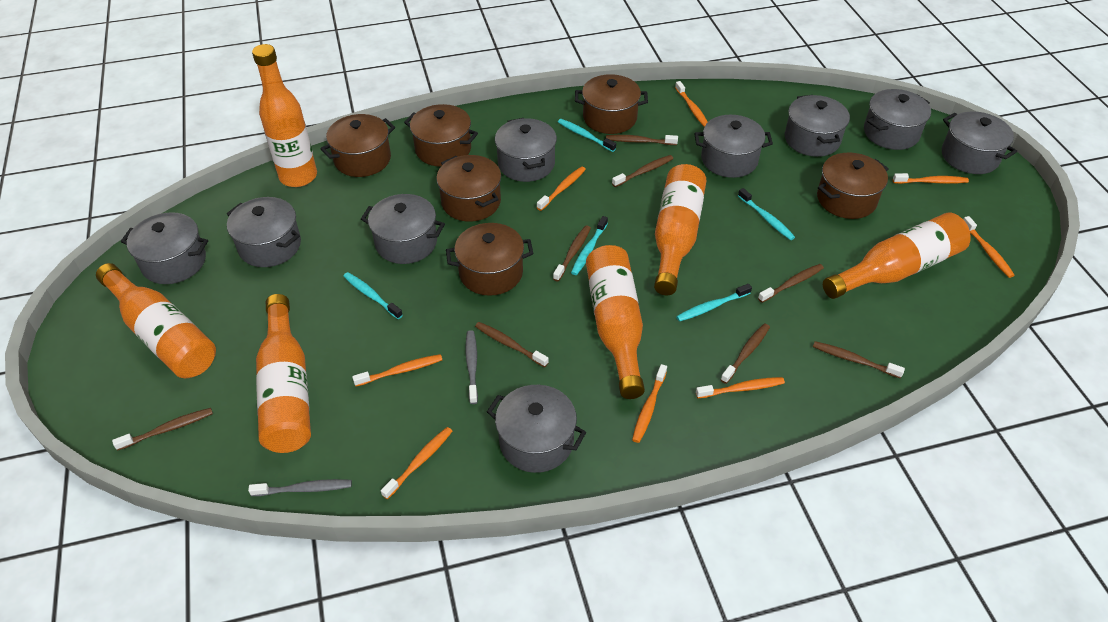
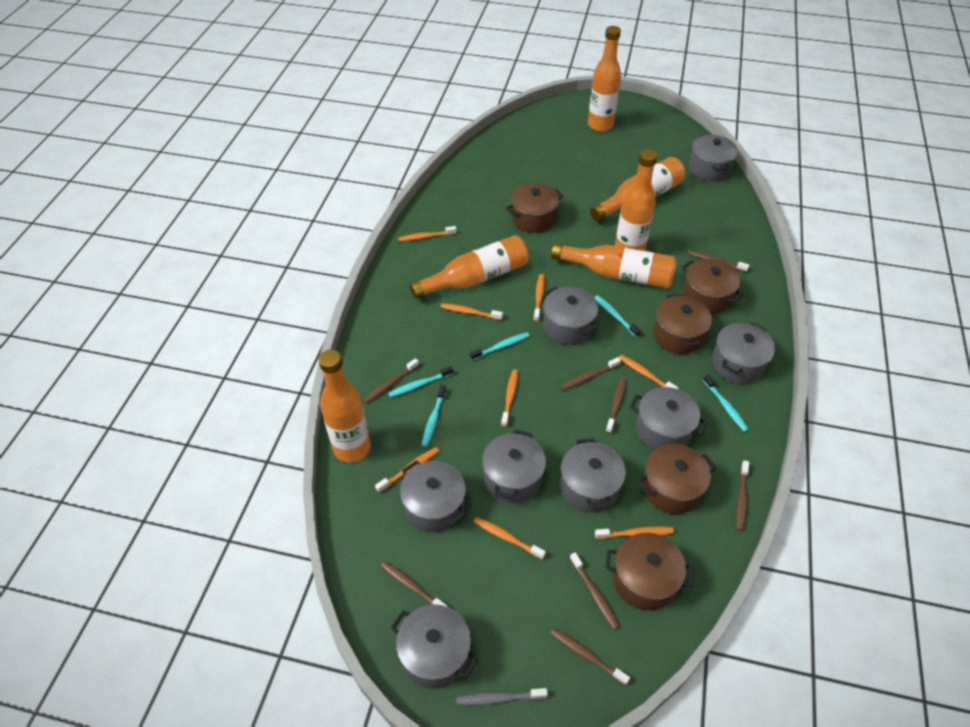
brown pot: [320,114,395,177] [404,104,478,167] [436,155,501,222] [446,223,534,296] [575,74,648,134] [817,152,889,219] = 6 -> [506,183,563,233] [605,533,694,610] [638,444,716,514] [653,294,712,354] [682,259,743,314] = 5
grey pot: [121,212,208,284] [227,197,301,267] [361,194,445,264] [487,385,586,473] [495,118,557,182] [694,115,773,178] [785,95,850,157] [864,89,931,150] [942,111,1017,174] = 9 -> [391,604,478,689] [400,460,466,533] [482,430,546,503] [543,287,598,345] [560,438,626,512] [630,387,708,450] [689,135,738,181] [712,323,775,384] = 8
grey toothbrush: [248,479,352,496] [466,330,478,404] = 2 -> [456,688,548,705] = 1

